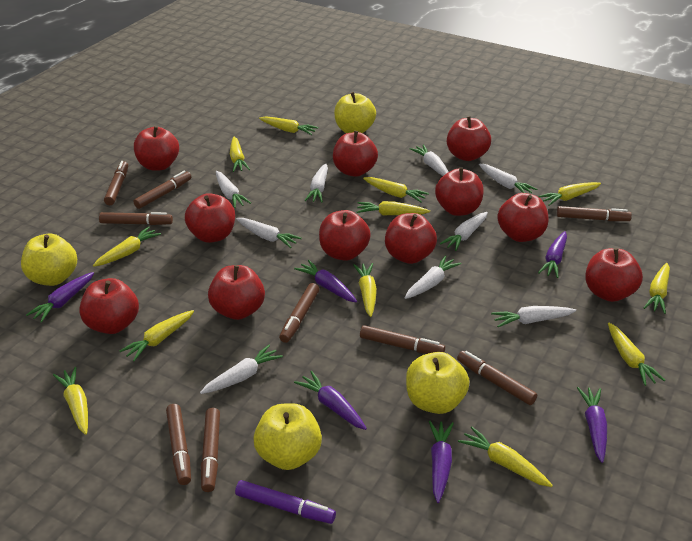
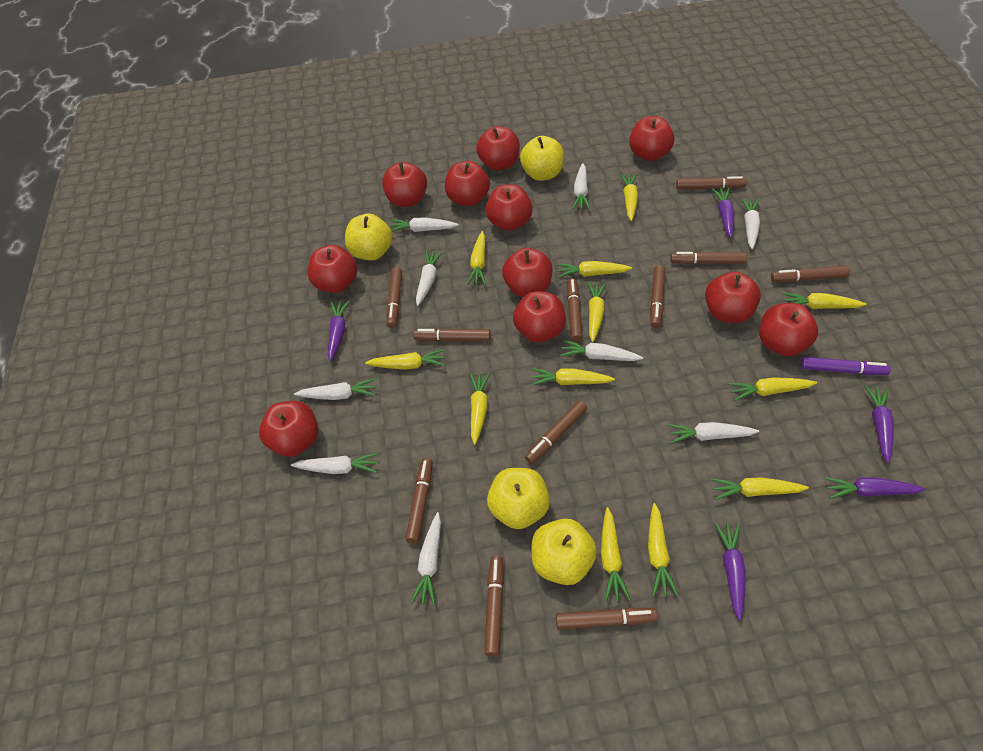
brown marker: [99,212,173,225] [104,161,128,205] [133,171,191,209] [166,404,191,485] [201,408,220,492] [279,283,319,343] [360,325,445,354] [457,351,537,405] [557,206,632,221] = 9 -> [387,267,402,328] [405,458,433,543] [413,328,491,341] [484,556,504,657] [525,400,587,464] [556,608,657,629] [567,278,583,342] [650,265,665,328] [670,252,747,264] [676,176,746,189] [771,266,850,282] = 11
purple carrot: [26,272,94,322] [294,260,357,303] [294,371,367,430] [429,421,454,503] [538,231,567,278] [577,387,607,463] = 6 -> [328,300,349,362] [712,188,734,238] [715,523,746,621] [824,477,926,499] [865,385,894,463] = 5

